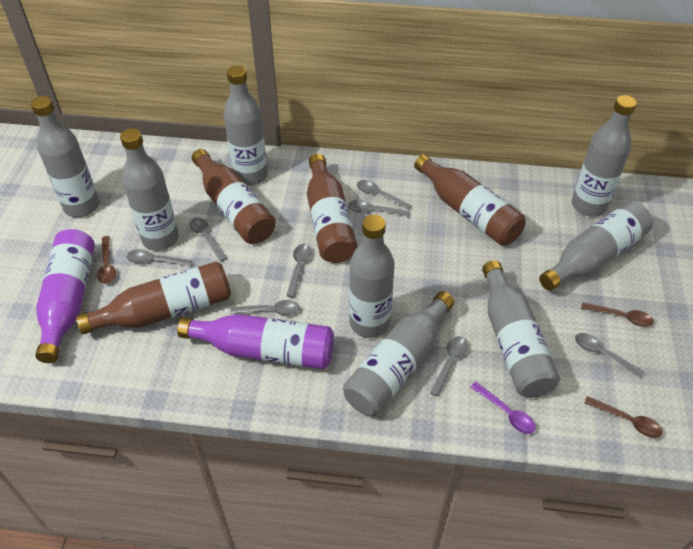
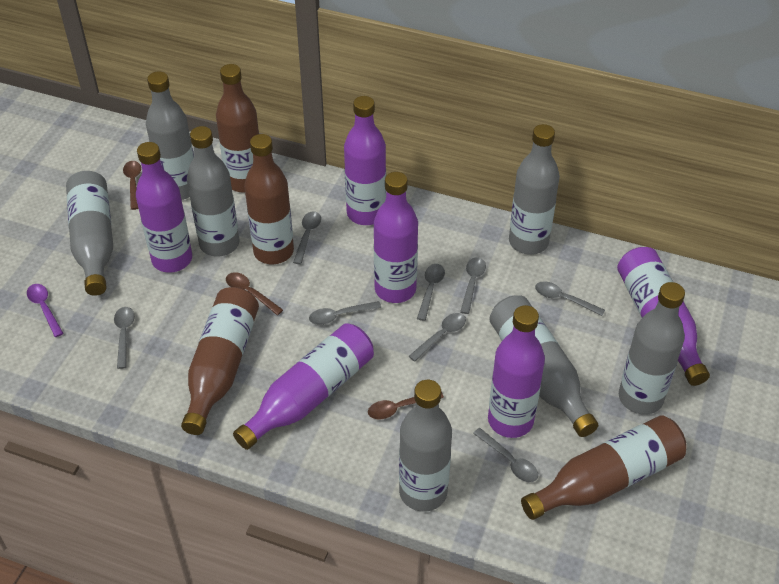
grey bottle: [31,96,99,217] [120,128,179,251] [224,65,268,186] [343,291,454,416] [349,215,395,338] [482,260,560,398] [539,201,653,291] [572,95,637,216] = 8 -> [66,171,113,296] [146,71,194,200] [187,126,240,257] [399,380,452,512] [489,296,599,437] [509,124,560,255] [619,282,685,415] = 7
purple bottle: [35,229,95,363] [177,314,334,369] = 2 -> [136,142,192,273] [233,323,374,450] [344,96,386,225] [374,172,418,303] [488,305,545,438] [617,247,710,386] = 6

